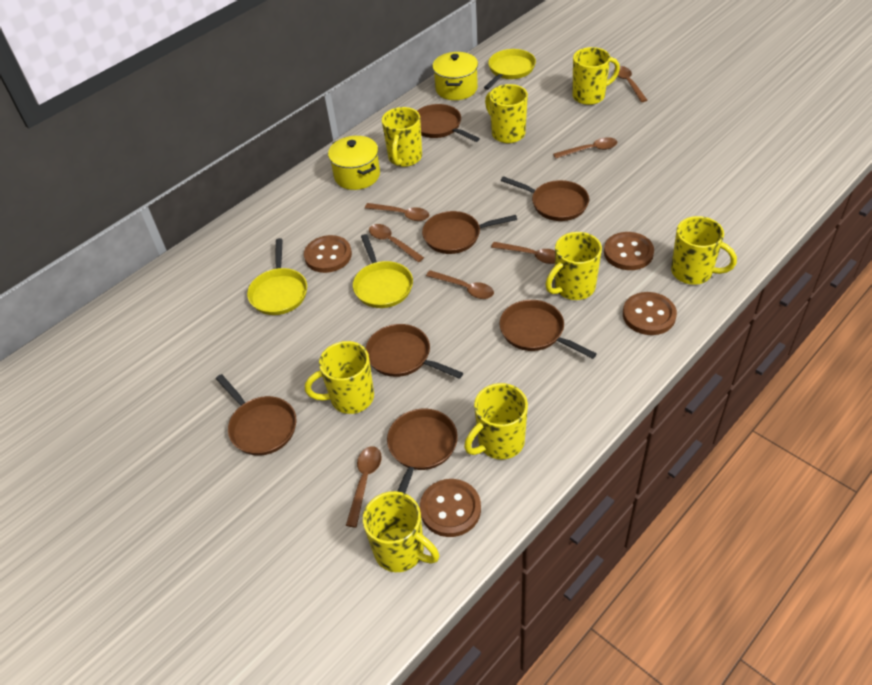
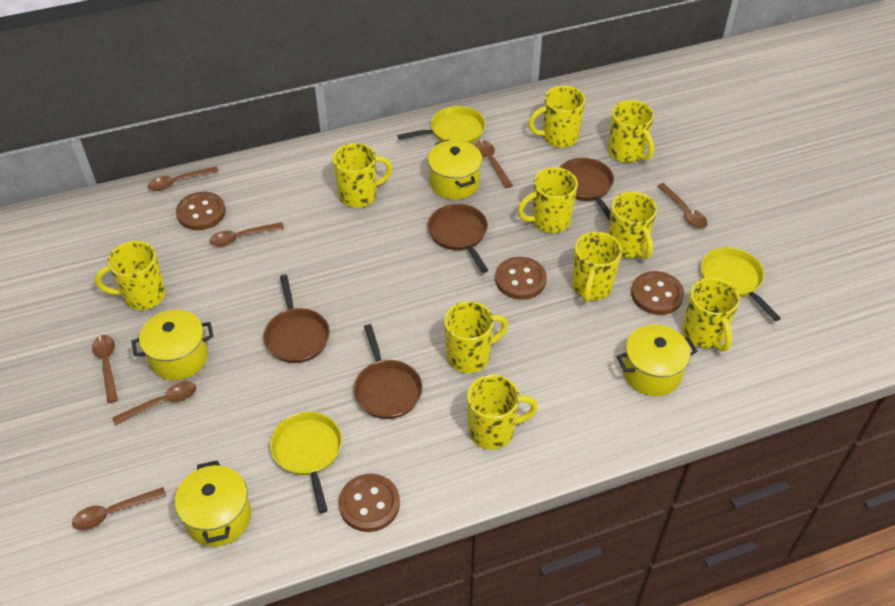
brown pan: [216,374,296,456] [365,324,463,379] [387,409,458,493] [417,104,480,142] [422,211,517,254] [499,300,597,359] [500,176,589,221] = 7 -> [263,275,330,363] [354,324,422,419] [428,204,488,273] [559,158,614,221] = 4
yellow mug: [305,341,374,414] [363,491,439,572] [382,107,422,167] [464,383,528,459] [485,84,528,143] [545,232,602,300] [572,47,620,105] [671,216,737,285] = 8 -> [95,241,166,310] [332,143,392,208] [444,301,508,373] [467,375,538,450] [517,167,578,233] [528,86,585,148] [572,232,622,303] [608,100,654,163] [608,192,657,259] [682,277,740,352] = 10
yellow pot: [328,136,380,190] [432,52,478,100] = 2 -> [132,310,213,380] [175,460,251,546] [428,139,482,200] [617,325,697,396] = 4

